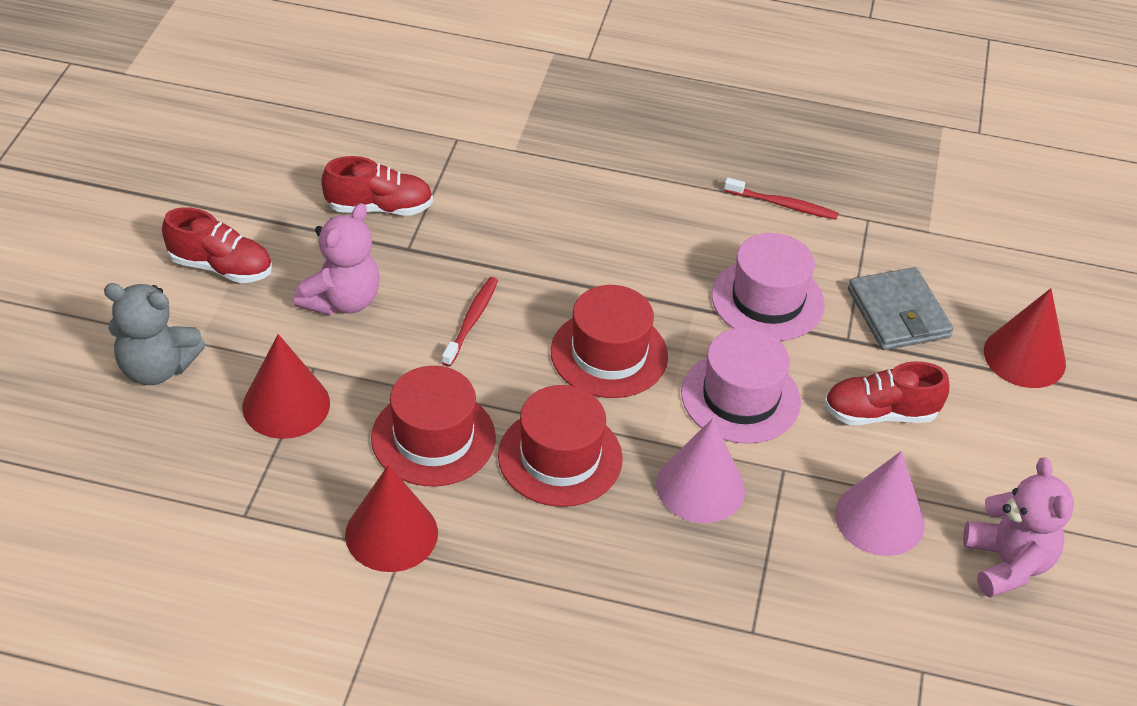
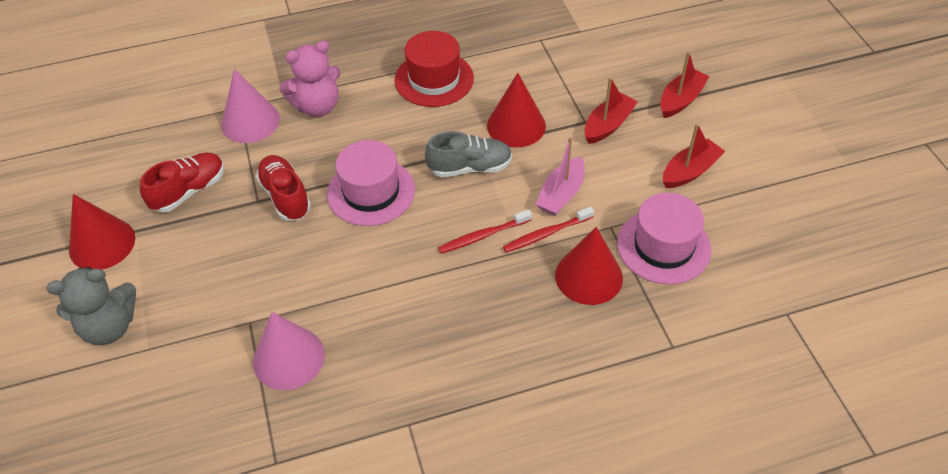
grey shoe: none = 0 -> [425,131,512,177] = 1
grey wallet: [848,267,953,350] = 1 -> none = 0
pink boat: none = 0 -> [535,137,585,216] = 1
pink teddy bear: [294,203,380,316] [963,457,1074,598] = 2 -> [279,41,341,117] = 1
red boat: none = 0 -> [584,77,638,144] [660,51,709,118] [663,124,725,188] = 3
red hat: [371,366,496,486] [498,385,623,507] [551,285,668,398] = 3 -> [395,31,474,107] = 1
red shoe: [162,207,272,283] [321,156,433,216] [824,361,949,425] = 3 -> [140,153,224,213] [256,155,311,221] = 2

